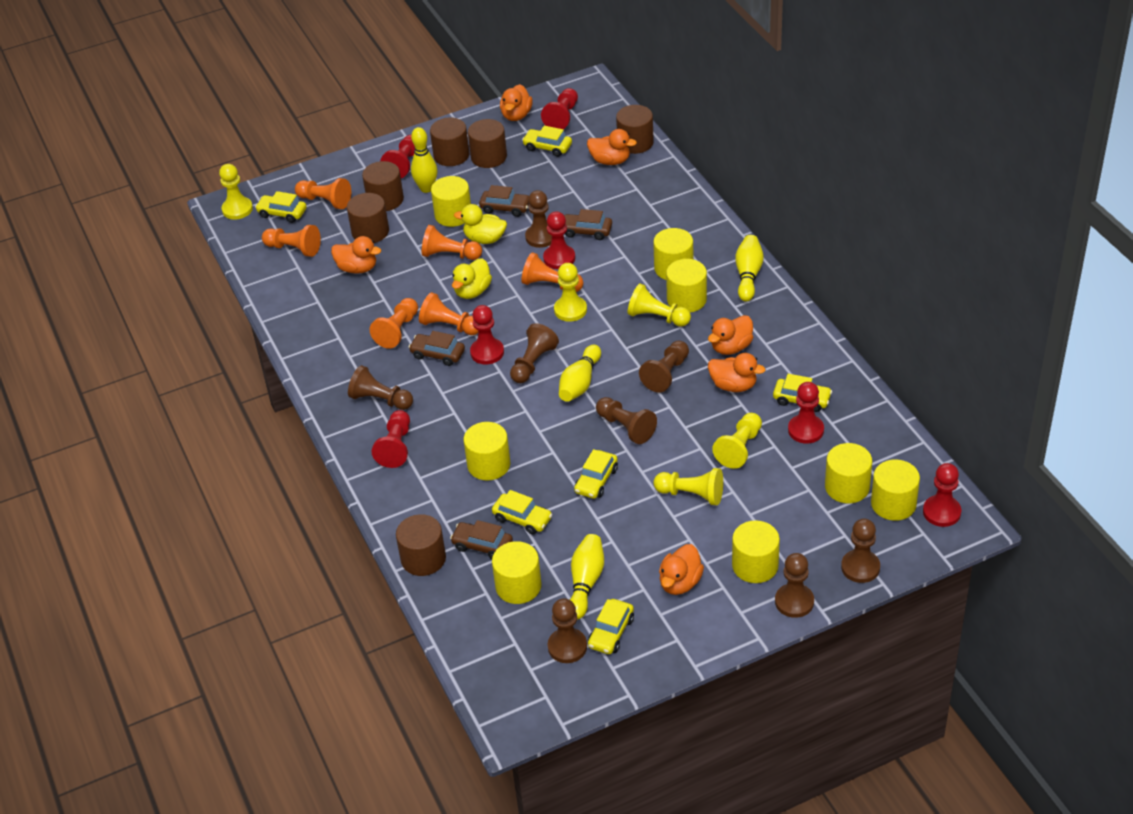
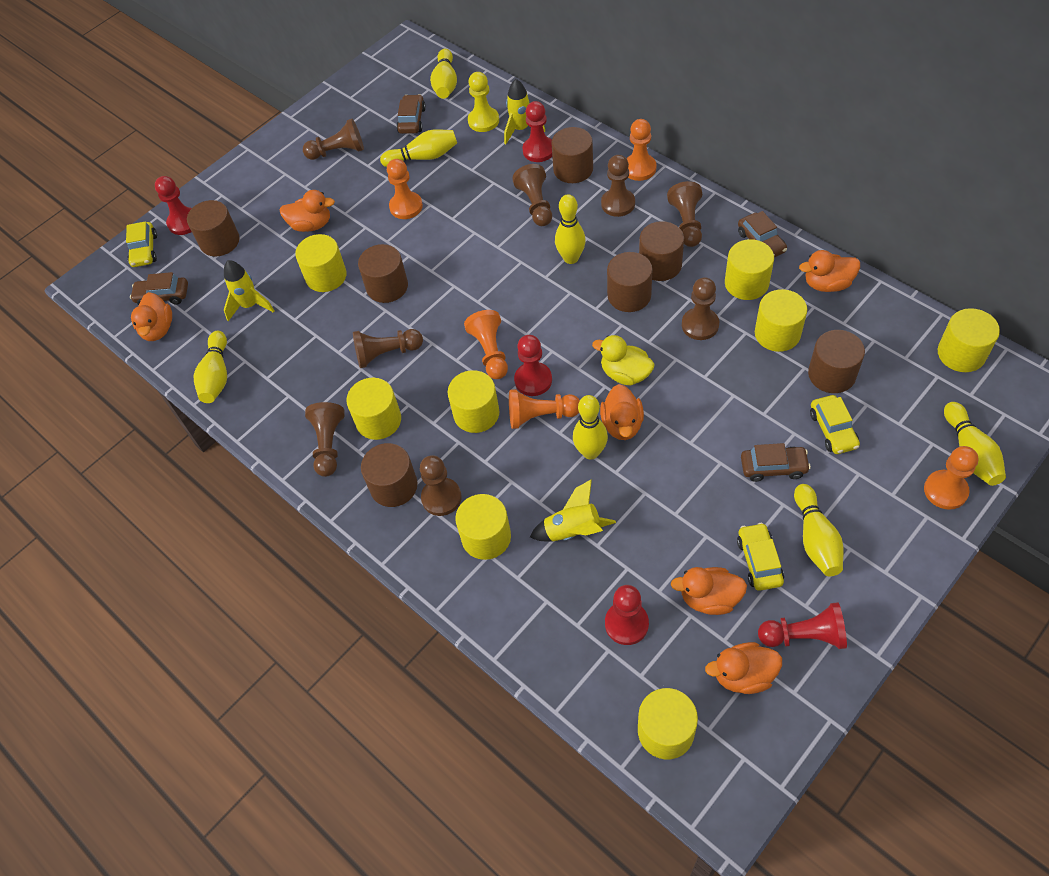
brown cylinder: [347,193,389,243] [362,161,404,211] [396,514,446,576] [430,117,470,166] [468,119,507,168] [616,105,654,154] = 6 -> [187,200,239,257] [358,244,408,303] [361,443,418,507] [551,127,593,183] [607,252,653,312] [639,221,684,281] [808,330,865,393] = 7
orange pawn: [262,225,321,257] [295,178,351,209] [370,298,418,349] [419,292,478,335] [422,225,482,260] [521,252,584,292] = 6 -> [387,159,423,219] [464,310,508,379] [509,389,580,429] [626,119,657,181] [924,446,978,510] = 5
red pawn: [372,410,410,468] [380,135,415,178] [470,305,504,365] [541,88,578,129] [543,211,575,269] [788,382,824,444] [923,463,961,527] = 7 -> [155,176,192,235] [514,335,552,396] [523,101,552,162] [605,585,649,645] [758,602,847,649] = 5
yellow bowling pin: [411,127,437,193] [559,345,601,402] [570,534,604,619] [735,235,764,302] = 4 -> [194,331,227,403] [380,129,457,167] [430,49,457,99] [555,194,586,264] [573,395,608,460] [794,484,843,576] [944,402,1006,486] = 7
yellow car: [255,191,307,223] [492,490,552,534] [522,126,572,157] [574,449,618,499] [588,599,634,654] [773,374,832,412] = 6 -> [126,221,157,267] [737,523,784,591] [810,395,860,454] = 3
yellow duck: [452,258,492,299] [454,204,507,244] = 2 -> [592,335,655,385] = 1
yellow pawn: [219,164,253,220] [554,263,587,322] [627,283,691,327] [653,468,723,505] [712,413,762,469] = 5 -> [468,72,499,132] = 1
yellow rocket: none = 0 -> [224,260,274,321] [504,79,545,144] [530,479,616,541] = 3

